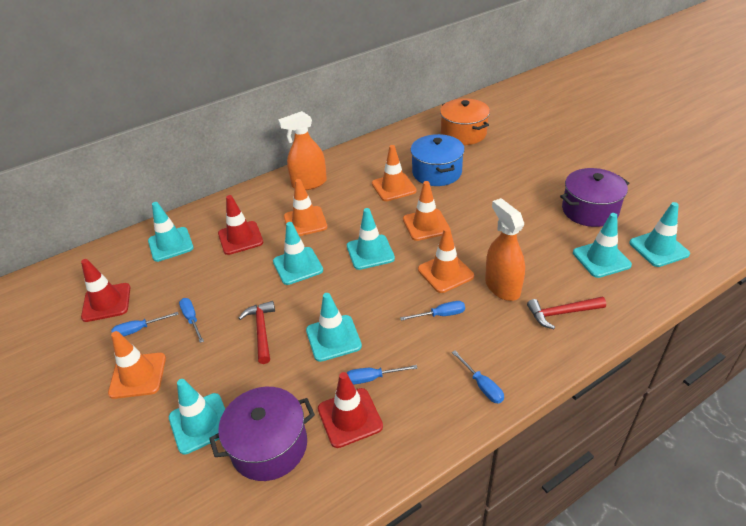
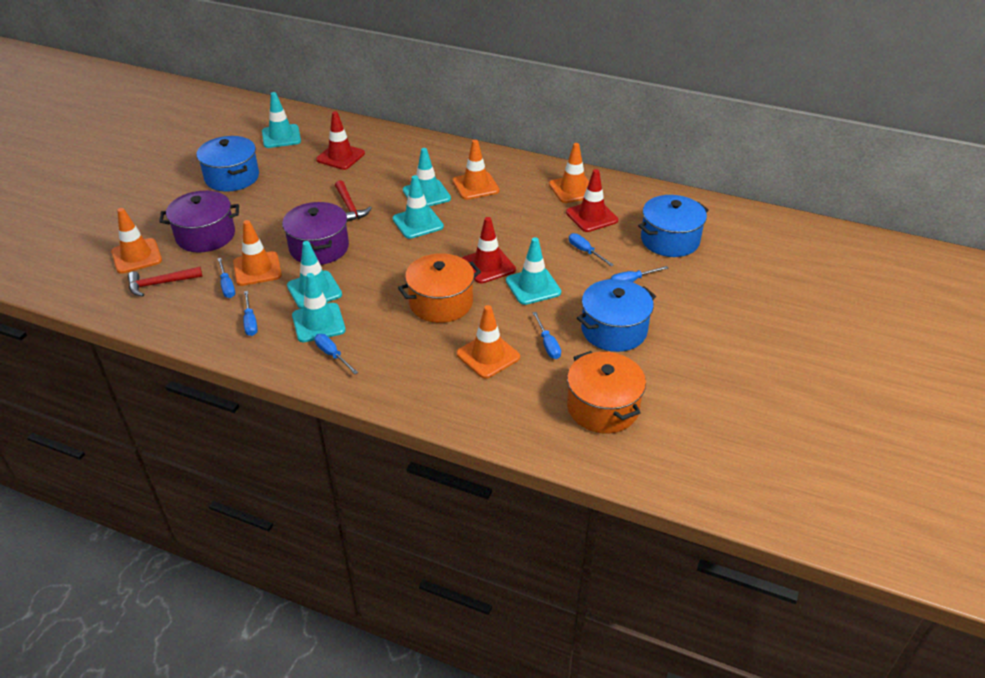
blue pot: [411,134,465,186] = 1 -> [197,136,259,192] [577,279,656,352] [638,195,709,257] = 3
blue screwdriver: [111,312,179,337] [179,298,204,343] [347,365,418,385] [400,301,465,321] [452,350,504,403] = 5 -> [218,258,235,298] [243,291,258,336] [315,334,358,374] [533,312,561,359] [569,233,614,266] [610,266,668,282] = 6
orange pot: [440,98,490,145] = 1 -> [398,253,481,323] [567,351,646,434] = 2
orange spray bottle: [278,111,327,190] [485,198,525,301] = 2 -> none = 0
turquoise traffic cone: [148,202,194,262] [169,379,225,455] [273,222,323,285] [306,293,362,362] [347,208,395,270] [573,213,632,278] [629,202,690,267] = 7 -> [262,92,301,148] [287,241,342,309] [292,273,346,342] [393,175,444,239] [403,148,451,207] [506,237,561,305] = 6

